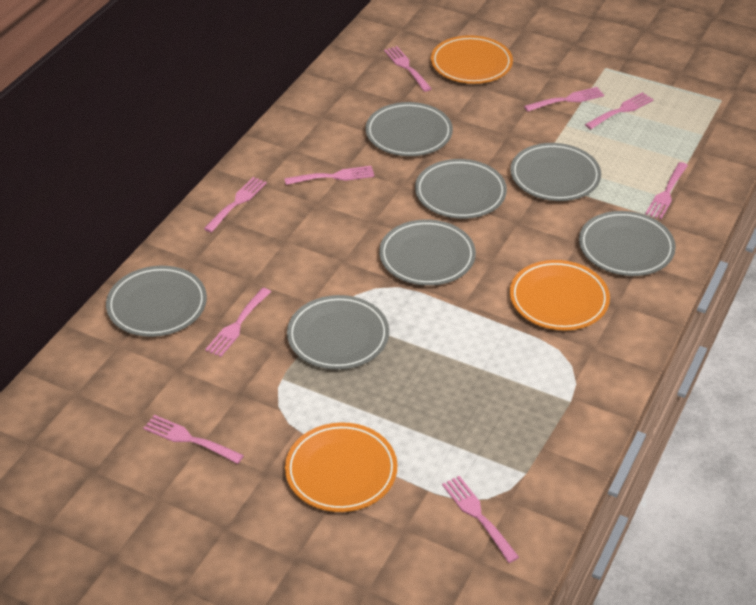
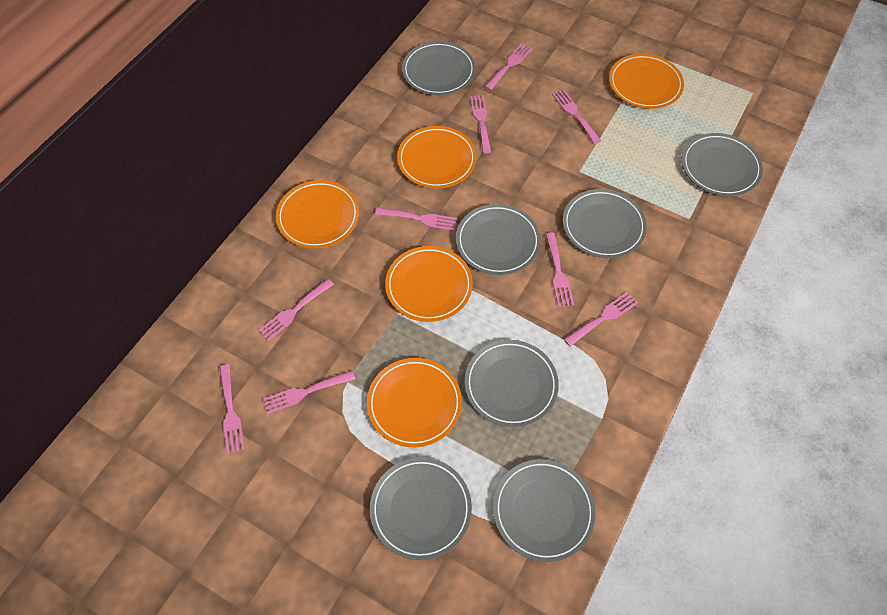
orange plate: [285,422,397,512] [431,35,513,84] [510,260,610,330] = 3 -> [276,180,359,249] [367,358,462,447] [385,246,473,322] [397,126,477,189] [609,54,684,109] = 5

